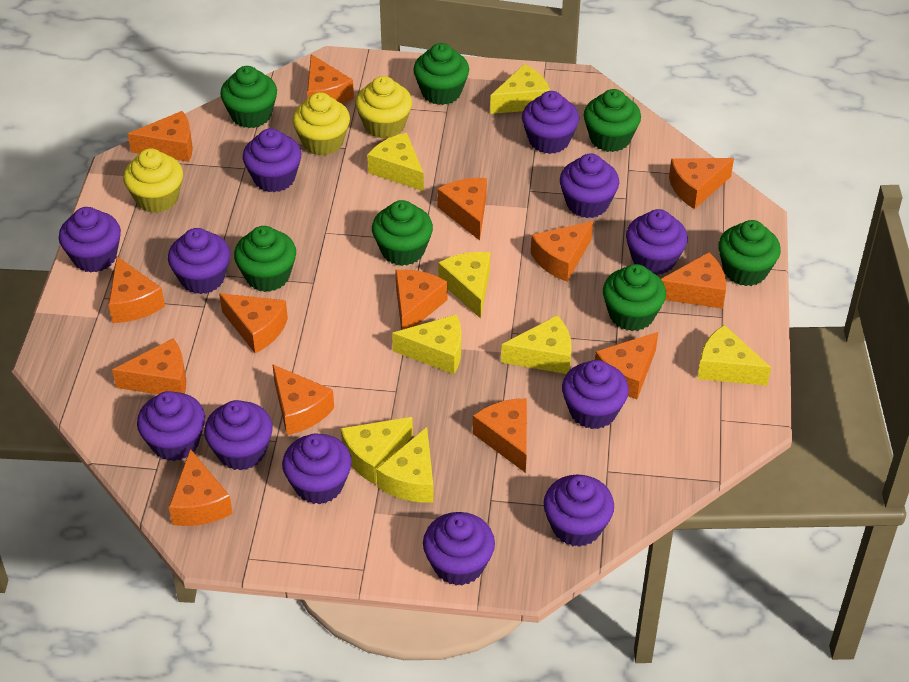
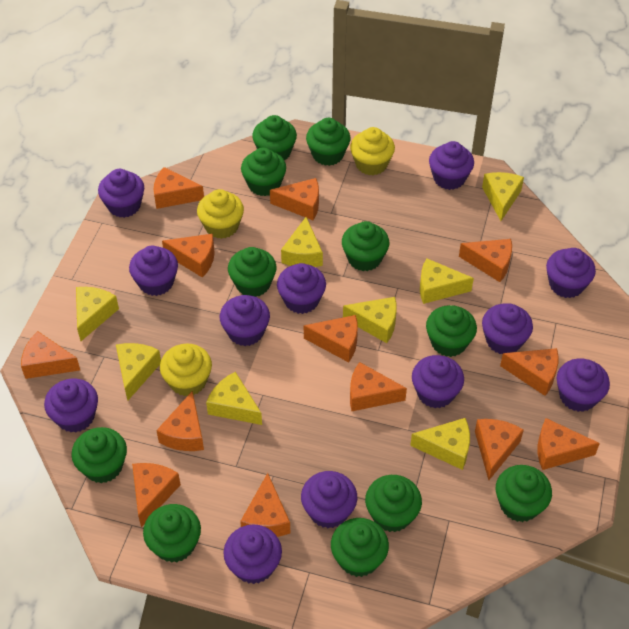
green cupcake: [220,66,277,128] [234,226,296,292] [372,200,433,266] [413,43,469,105] [584,89,641,152] [603,264,666,331] [718,220,781,286] = 7 -> [71,427,127,483] [143,504,201,563] [228,247,277,297] [241,147,286,196] [252,115,297,161] [306,118,350,166] [331,518,389,577] [342,221,389,271] [365,475,422,532] [426,305,477,357] [496,465,552,522] = 11
orange cheese: [108,256,165,323] [112,338,186,394] [128,111,193,162] [169,449,233,526] [219,293,288,353] [272,364,334,435] [307,54,354,104] [395,270,447,330] [437,178,487,240] [473,398,527,473] [531,221,593,282] [595,332,658,399] [661,252,726,309] [669,158,734,209] = 14 -> [21,331,80,379] [132,463,181,527] [154,167,204,209] [156,391,204,451] [162,234,215,278] [240,473,290,537] [270,178,319,220] [304,315,358,362] [350,362,407,411] [459,239,512,282] [475,419,524,480] [500,348,558,396] [538,418,600,470] = 13

